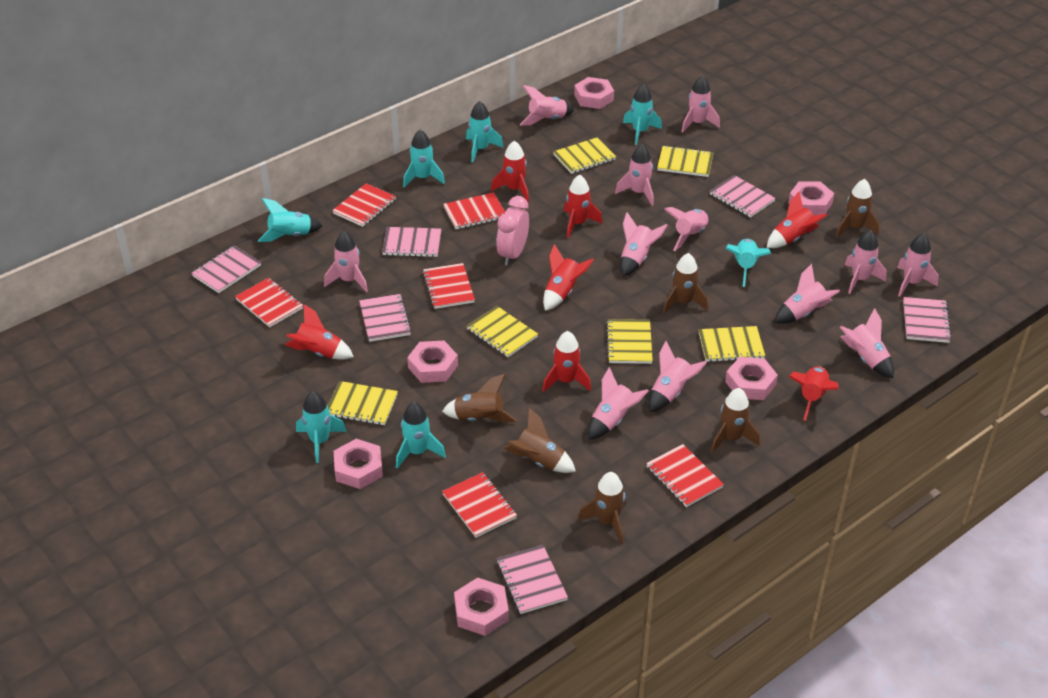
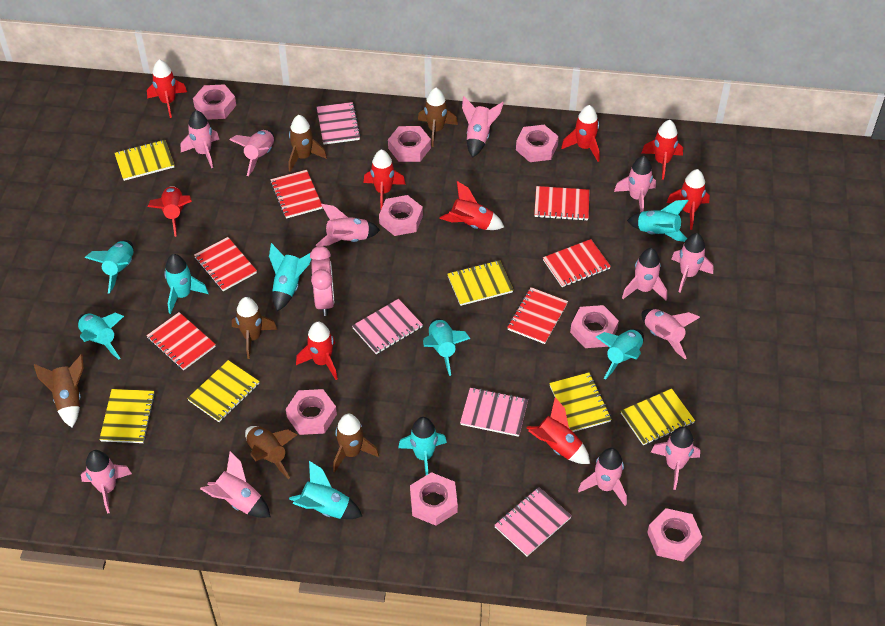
pink notebook: [191,246,261,293] [359,294,412,342] [382,227,441,257] [497,545,568,614] [710,175,775,217] [903,297,952,343] = 6 -> [317,102,361,144] [352,299,423,354] [460,388,528,437] [494,487,572,556] = 4
pink nut: [334,439,383,489] [407,341,458,383] [454,578,509,636] [574,77,614,109] [725,357,778,400] [788,181,834,216] = 6 -> [193,84,236,120] [286,389,337,435] [379,195,423,236] [388,126,431,162] [410,472,458,526] [516,125,559,162] [570,305,619,348] [647,508,702,562] = 8
red rocket: [285,304,354,360] [491,141,529,202] [542,331,591,392] [543,244,594,311] [564,175,603,238] [767,191,827,248] [789,367,839,421] = 7 -> [147,59,187,118] [148,186,192,237] [296,322,338,380] [364,149,406,209] [439,181,504,230] [527,397,590,464] [561,105,600,162] [642,120,683,180] [667,169,710,230] = 9
turquoise rocket: [258,198,323,242] [296,391,347,463] [396,402,446,469] [403,130,445,188] [466,101,504,162] [623,84,662,145] [725,239,771,287] = 7 -> [77,313,124,360] [85,240,133,294] [164,254,209,314] [269,243,311,311] [289,461,362,519] [398,417,447,475] [423,318,471,376] [596,329,644,380] [627,200,689,242] = 9

